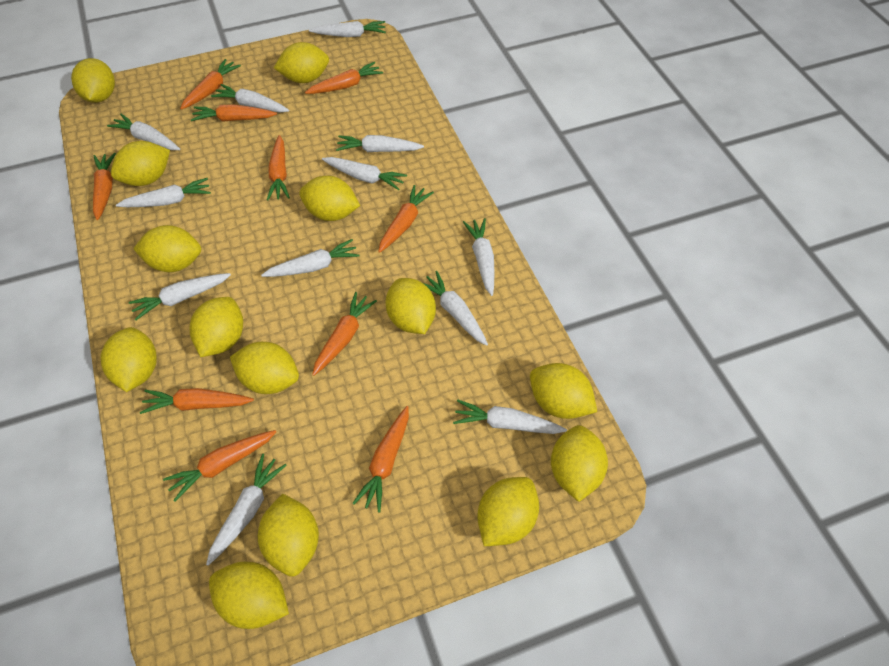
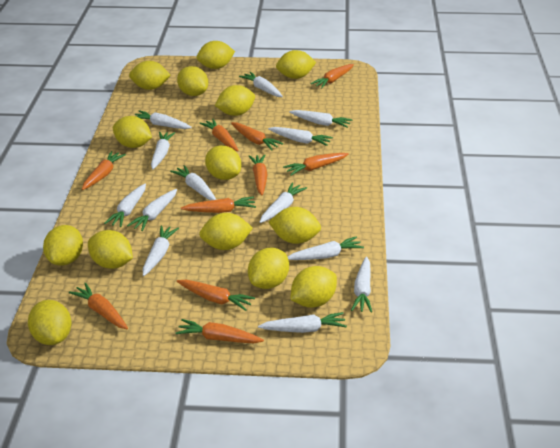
white carrot: [107,114,180,150] [116,178,211,207] [129,273,231,320] [206,454,287,566] [211,84,289,113] [261,239,360,277] [309,21,386,37] [322,157,407,190] [336,135,424,152] [423,271,488,346] [453,400,567,434] [463,218,495,296] = 12 -> [104,183,146,227] [127,189,177,231] [135,110,192,129] [143,225,179,276] [151,132,175,169] [170,165,216,200] [239,72,283,97] [258,312,347,333] [260,183,307,223] [268,127,333,146] [288,236,364,260] [289,110,352,128] [351,257,372,313] = 13

